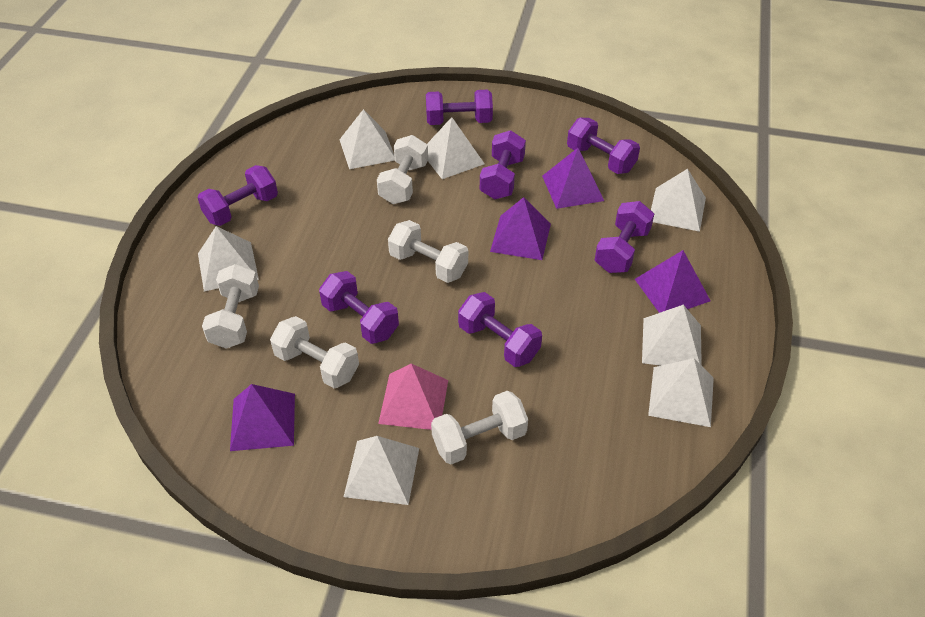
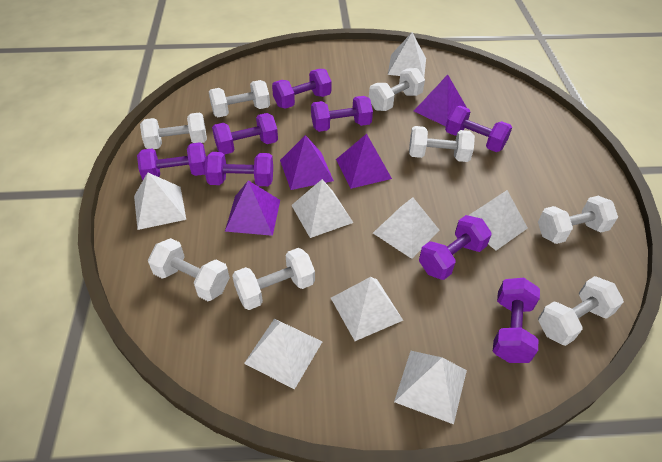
pink pyramid: [378,364,448,430] = 1 -> none = 0
purple dumbbell: [197,165,278,226] [319,271,399,344] [426,90,493,125] [458,292,542,367] [480,130,526,199] [567,118,640,174] [595,201,654,273] = 7 -> [137,142,206,180] [205,152,273,186] [212,113,278,154] [272,69,332,109] [311,96,373,132] [419,215,492,280] [445,106,512,152] [493,278,540,363] = 8
white dumbbell: [202,264,259,349] [270,316,359,388] [377,135,428,204] [388,220,468,283] [431,391,528,464] = 5 -> [140,112,207,149] [148,238,230,301] [209,80,270,117] [232,248,315,310] [369,68,425,111] [409,126,475,162] [538,196,618,244] [538,276,624,346] = 8
white pyramid: [198,226,259,291] [339,109,395,169] [344,436,419,505] [427,117,485,179] [642,305,702,366] [648,358,714,427] [651,169,706,232] = 7 -> [134,172,186,230] [244,319,322,390] [291,179,353,238] [331,277,403,341] [373,197,439,259] [388,32,426,77] [394,351,467,424] [468,190,528,251] = 8

